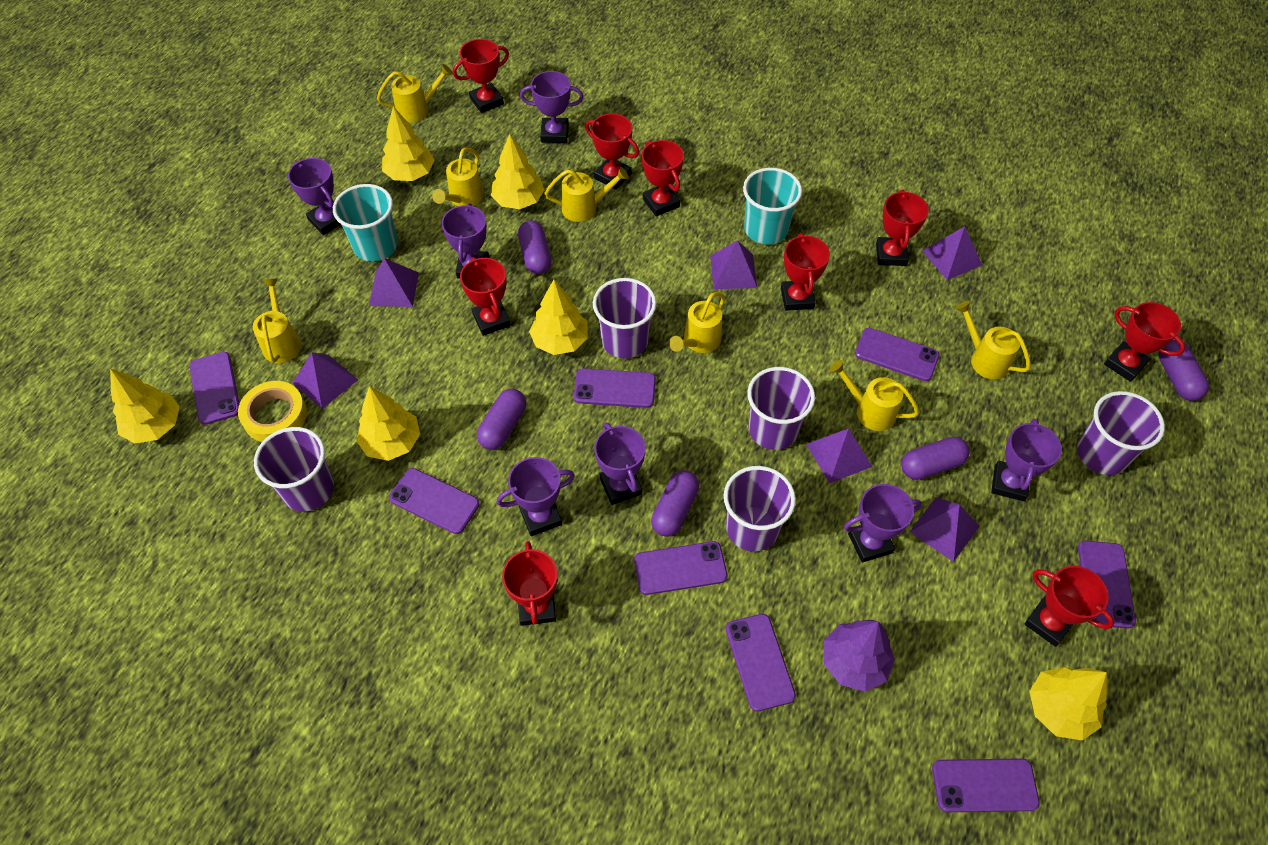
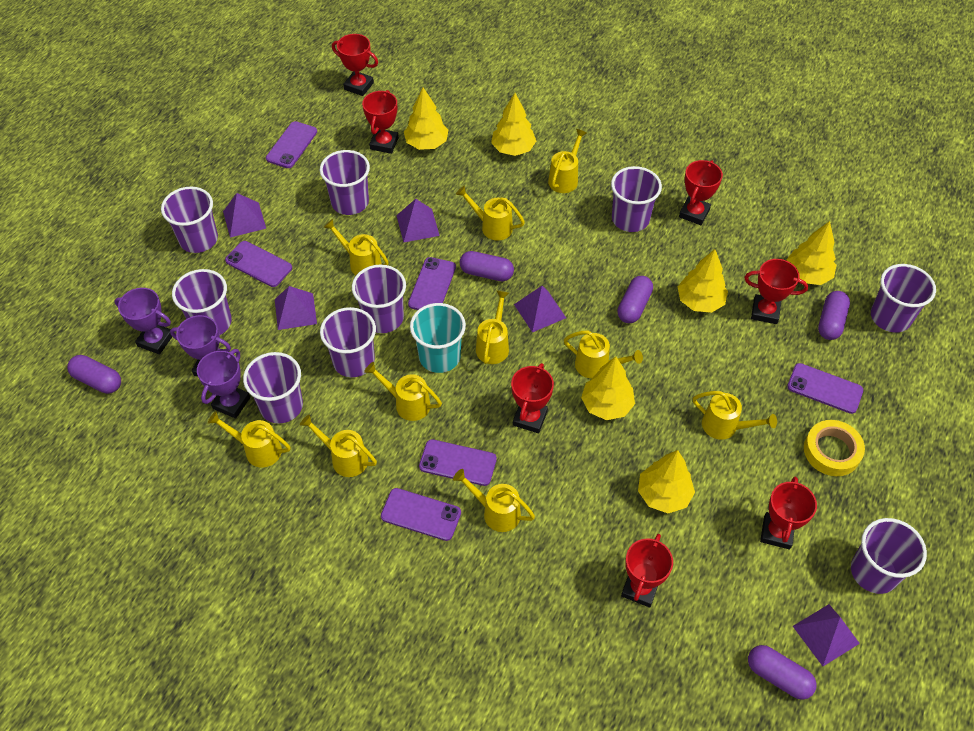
purple cup: [254,427,334,512] [593,278,656,358] [724,466,796,552] [747,367,815,450] [1077,391,1165,475] = 5 -> [161,187,218,253] [172,269,232,335] [243,352,303,423] [320,150,370,215] [320,307,376,377] [352,264,406,333] [611,166,662,232] [851,518,927,594] [871,264,936,333] = 9
purple phone: [189,352,240,425] [389,468,480,534] [574,368,656,408] [634,541,727,595] [726,614,796,712] [855,328,939,381] [932,758,1040,812] [1078,541,1136,629] = 8 -> [225,241,292,287] [266,121,317,168] [381,488,461,541] [408,257,456,310] [419,439,497,486] [787,363,863,414] = 6
purple pyramid: [293,353,358,409] [369,258,419,307] [710,240,757,289] [807,428,872,483] [910,497,980,562] [922,226,982,280] = 6 -> [223,193,266,238] [275,286,317,330] [396,199,440,242] [514,286,566,332] [793,604,860,666] = 5
purple tree: [824,620,895,692] = 1 -> none = 0
purple trophy: [288,158,341,235] [441,203,489,279] [497,457,575,536] [520,71,584,143] [594,422,646,505] [844,484,922,563] [991,419,1062,501] = 7 -> [114,288,172,355] [170,315,231,377] [197,349,250,418] = 3
red trophy: [453,39,509,113] [460,257,511,336] [502,541,558,626] [585,113,639,190] [642,140,684,217] [781,233,830,311] [876,190,929,266] [1025,566,1114,647] [1104,302,1185,382] = 9 -> [332,34,378,96] [362,90,399,154] [511,363,554,433] [621,534,673,608] [679,160,723,225] [744,259,808,324] [760,477,817,549] = 7
turquoise cup: [333,184,398,261] [743,168,802,245] = 2 -> [410,303,466,373] = 1
yellow watering can: [253,279,301,363] [377,64,453,122] [432,147,484,206] [545,167,629,222] [669,292,725,353] [830,360,919,431] [955,301,1031,379] = 7 -> [208,411,291,467] [300,414,377,477] [323,219,389,275] [364,362,442,421] [453,469,535,532] [456,186,525,241] [476,291,509,364] [548,129,587,193] [564,331,643,378] [693,391,777,440] = 10

